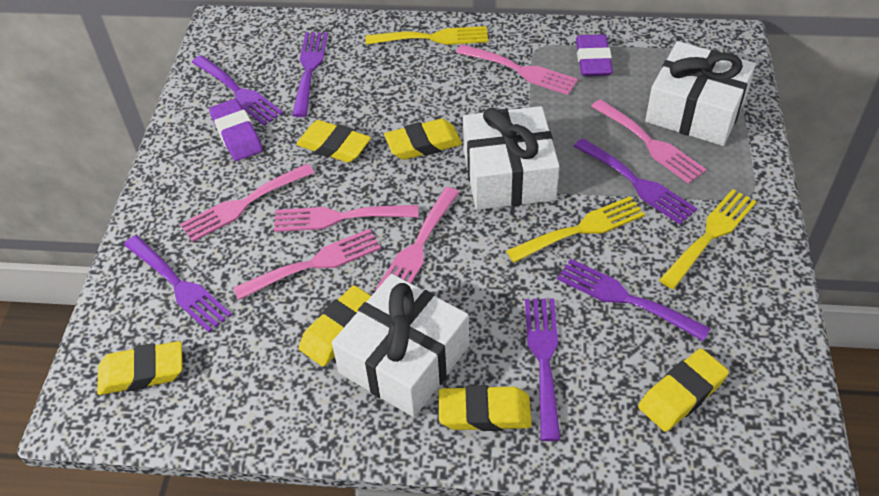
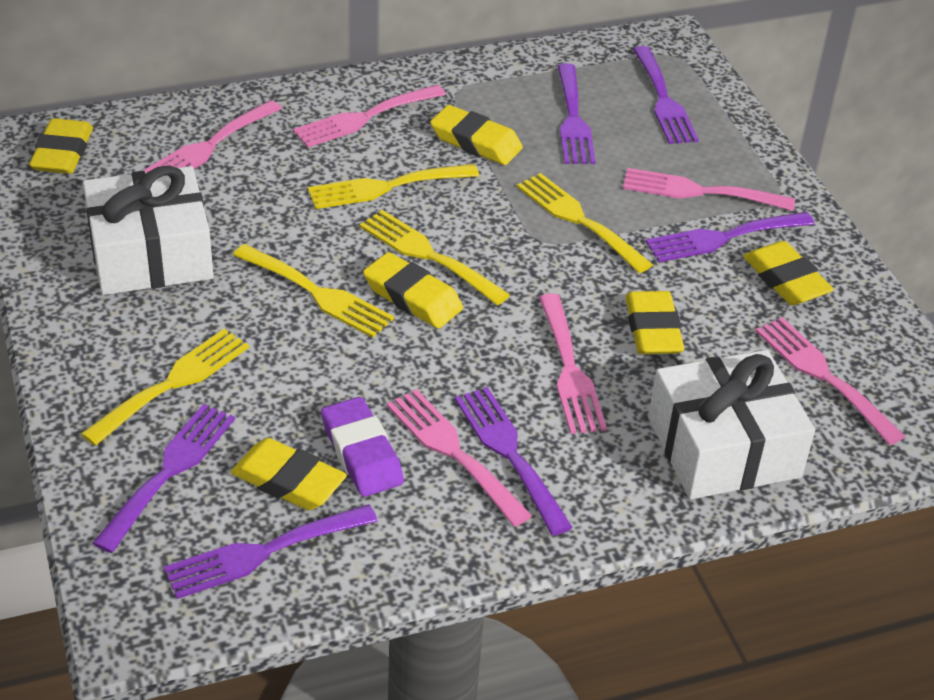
purple eraser: [209,99,263,161] [576,34,613,76] = 2 -> [321,397,404,497] = 1
white gift: [332,274,469,417] [463,106,560,210] [645,41,756,146] = 3 -> [83,166,214,295] [648,350,815,499] = 2
yellow fork: [365,26,488,45] [506,196,645,263] [659,189,757,289] = 3 -> [81,329,249,446] [233,244,394,338] [308,164,479,209] [360,210,510,305] [517,173,653,273] = 5

